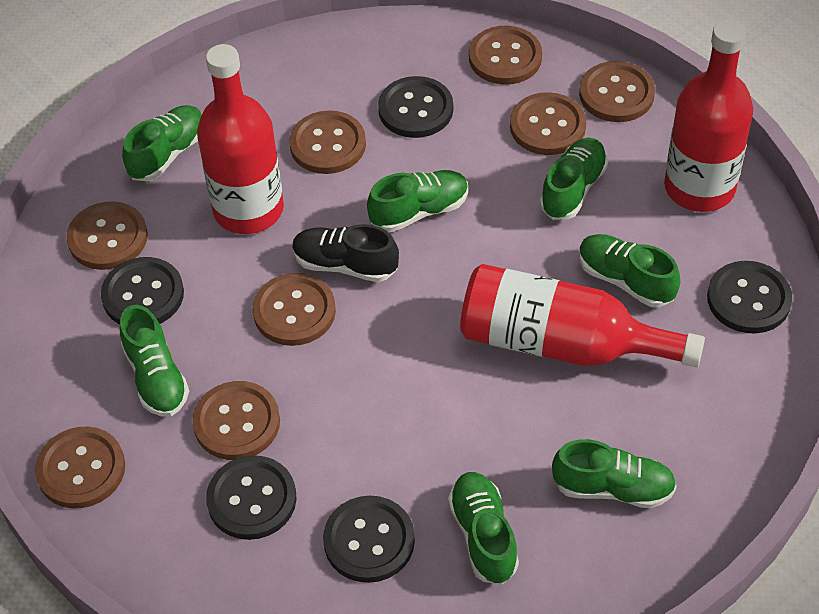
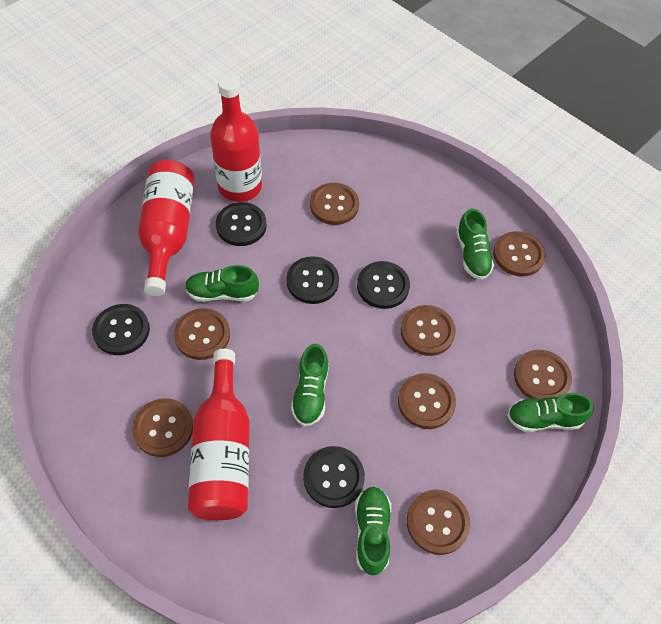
black shoe: [292,224,399,282] = 1 -> none = 0
green shoe: [120,305,189,417] [122,105,202,181] [367,170,468,232] [448,472,519,585] [540,138,608,219] [552,439,677,508] [579,234,680,307] = 7 -> [185,265,259,302] [291,344,329,426] [355,486,391,576] [456,208,494,280] [507,393,594,432] = 5

